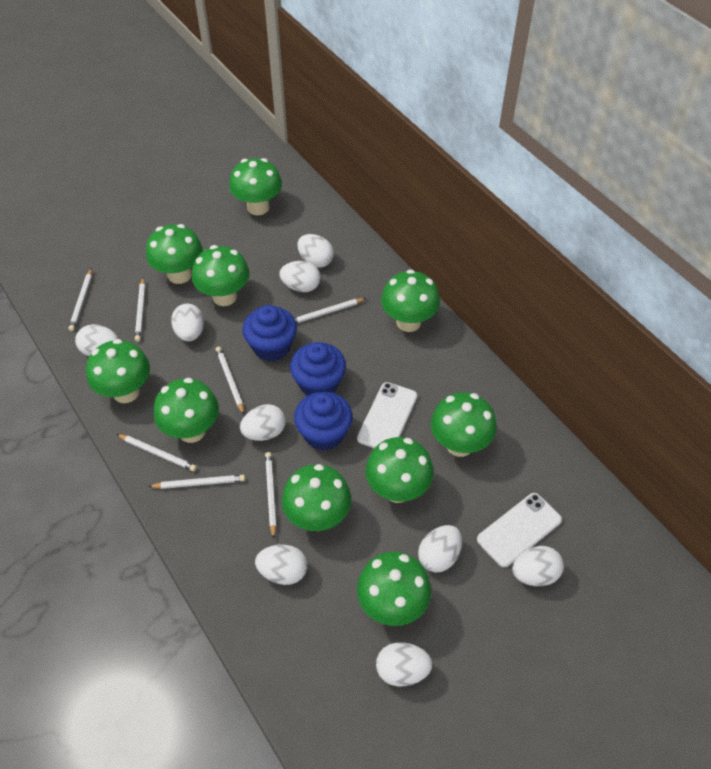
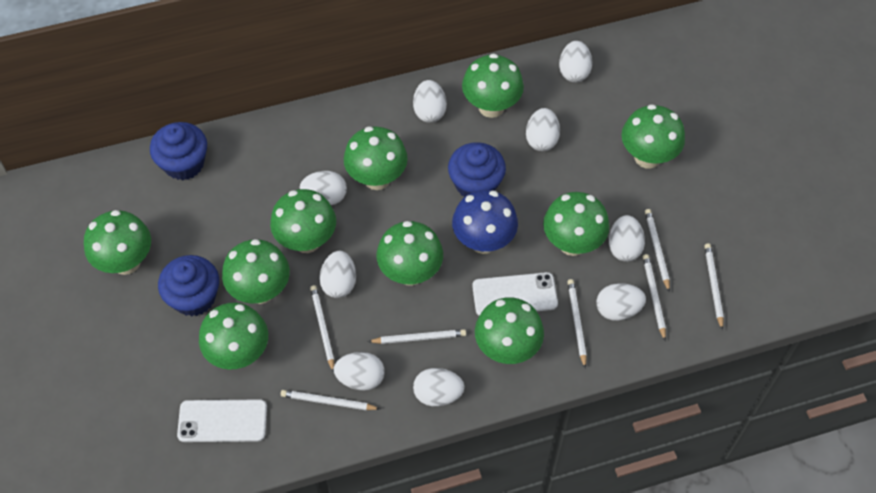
blue mushroom: none = 0 -> [452,190,518,254] = 1

